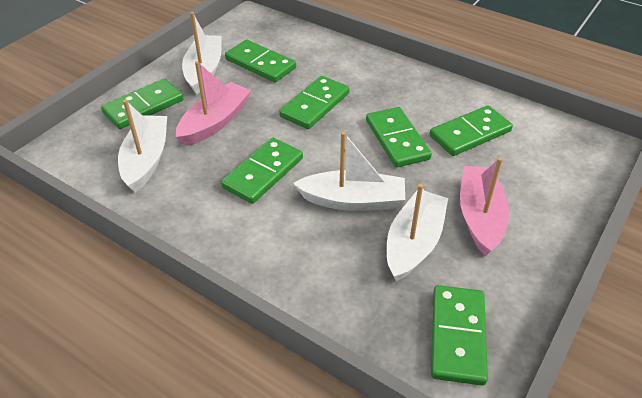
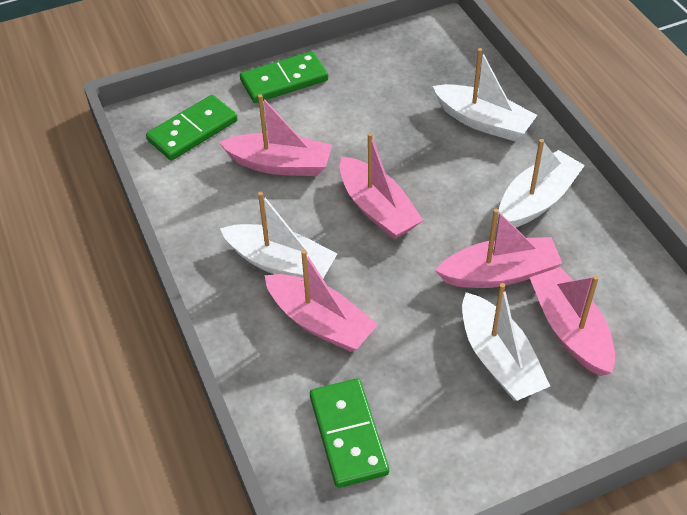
green domino: [101,79,183,129] [221,138,303,204] [225,40,296,82] [279,76,350,129] [366,107,432,167] [430,105,513,156] [431,285,488,385] = 7 -> [146,95,238,161] [240,51,328,103] [310,378,389,488] = 3
pink boat: [176,61,251,146] [460,157,509,256] = 2 -> [219,94,332,176] [265,250,378,352] [340,133,423,239] [435,209,563,288] [529,267,615,376] = 5

